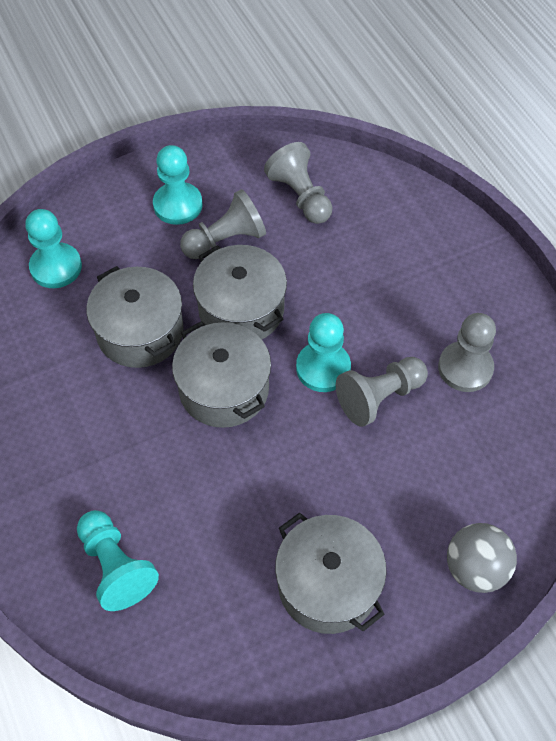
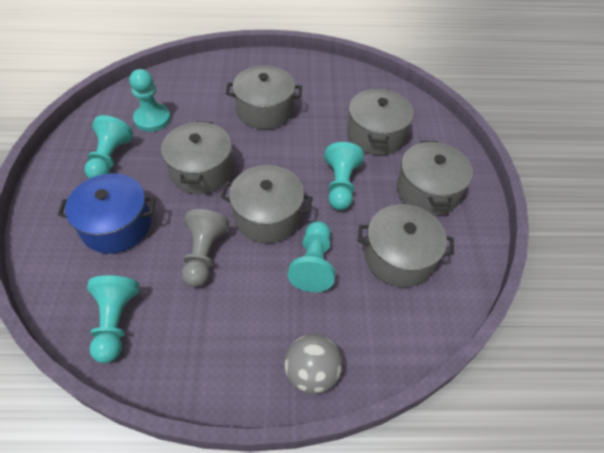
blue pot: none = 0 -> [58,173,156,254] = 1
grey pawn: [180,189,266,259] [264,142,332,224] [336,357,428,427] [438,313,496,392] = 4 -> [182,209,229,287] = 1
grey pot: [86,266,184,368] [172,321,271,428] [193,245,287,339] [275,513,386,634] = 4 -> [161,121,233,194] [221,165,313,243] [226,66,302,129] [347,88,414,155] [358,204,454,287] [397,141,473,216] = 6
turquoise pawn: [25,209,82,288] [77,510,159,611] [153,145,203,225] [296,313,351,392] = 4 -> [85,115,133,179] [87,275,140,363] [129,69,171,132] [288,221,335,292] [324,142,364,210] = 5

